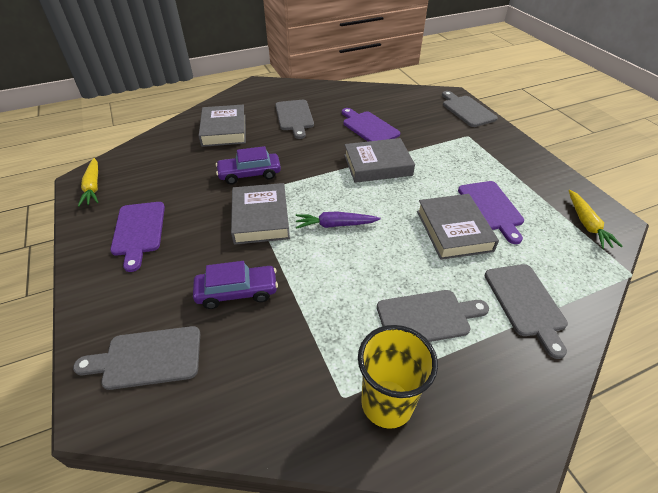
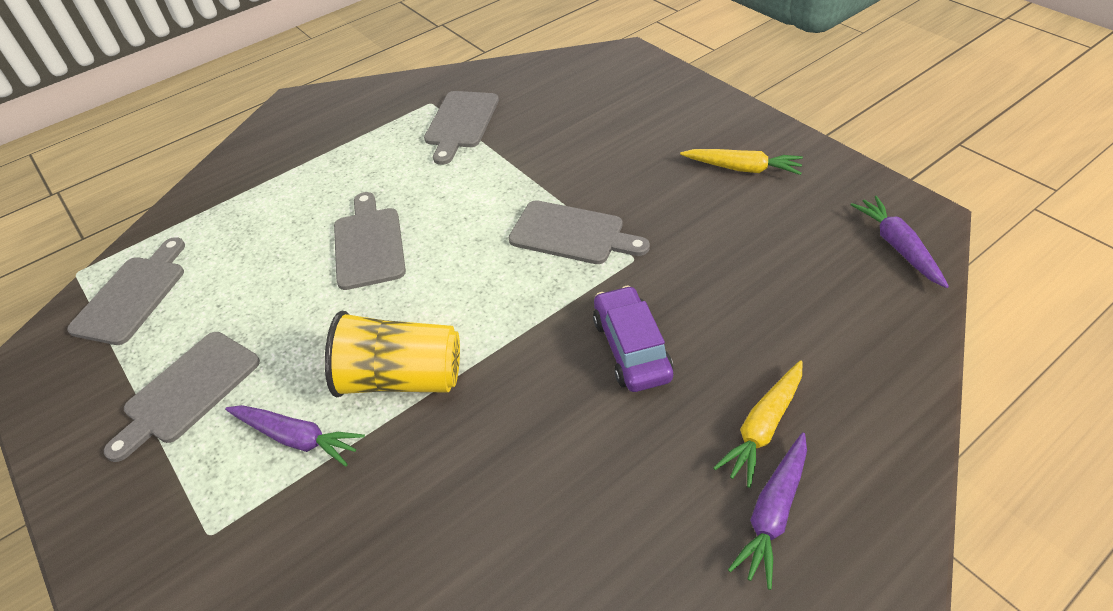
grey book: [199,104,246,147] [231,183,290,245] [344,138,415,183] [417,194,499,260] = 4 -> none = 0
purple car: [193,261,278,309] [216,146,281,184] = 2 -> [593,286,673,392] = 1
purple carrot: [296,211,381,229] = 1 -> [225,405,365,467] [728,432,807,590] [851,196,949,288] = 3
purple cutting board: [110,202,165,272] [342,108,400,141] [458,181,524,244] = 3 -> none = 0

